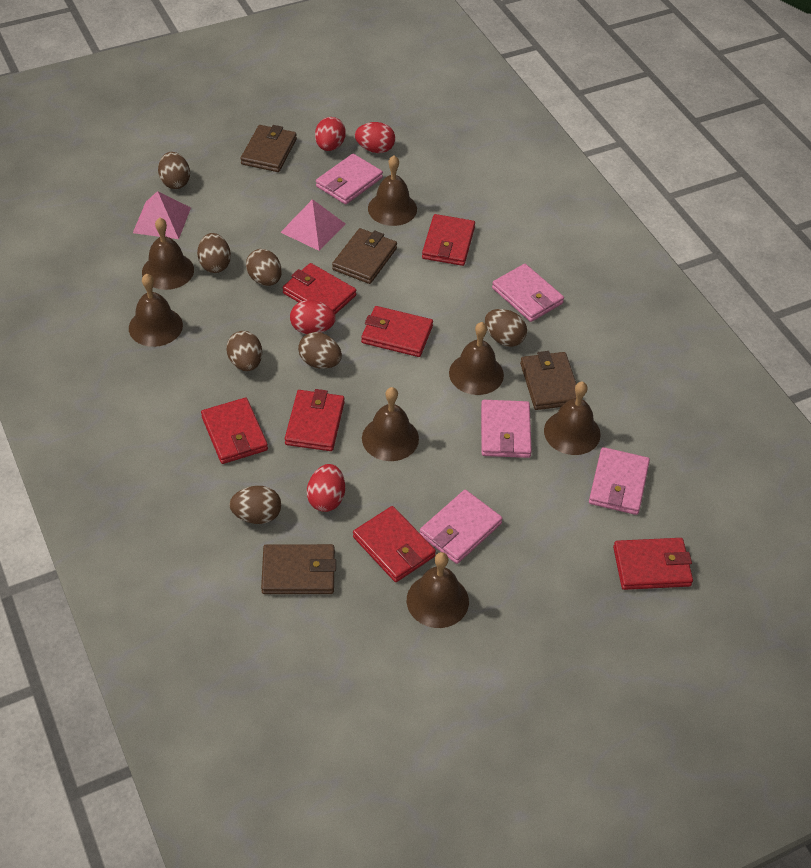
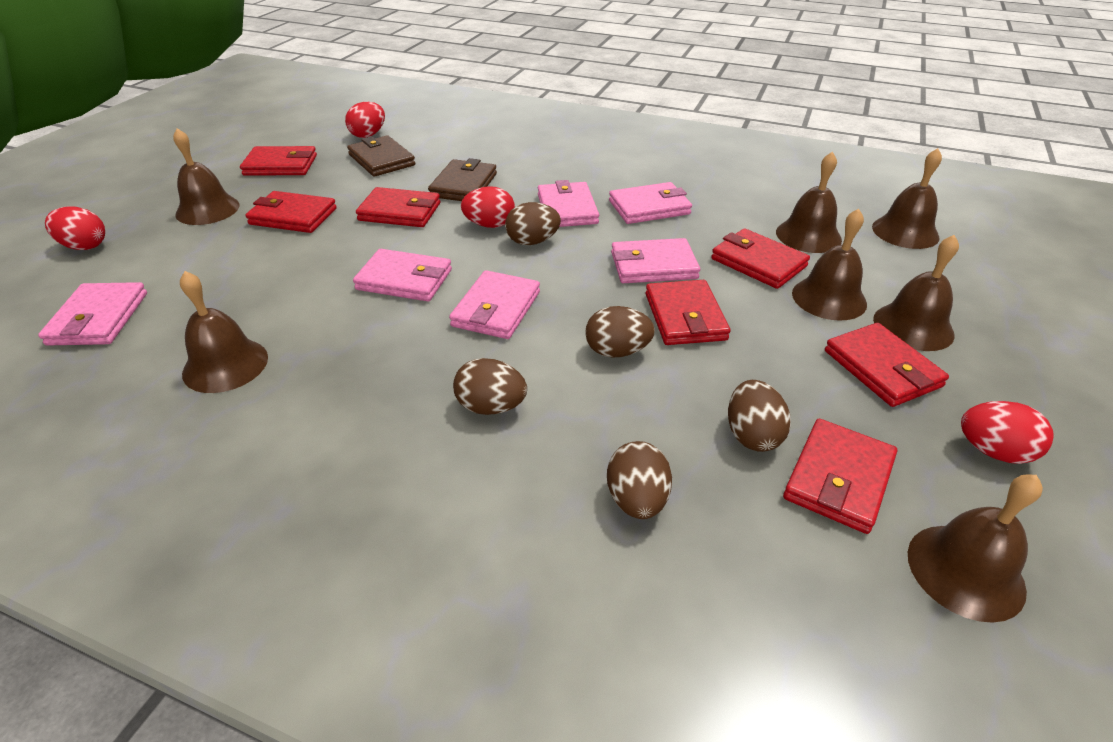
brown egg: [158,152,190,189] [197,233,231,273] [226,331,262,371] [229,486,281,524] [246,249,282,286] [298,332,342,369] [485,309,527,347] = 7 -> [453,358,527,415] [505,202,561,245] [585,306,655,358] [607,441,672,519] [728,380,791,452] = 5
brown wallet: [240,125,297,172] [261,544,336,594] [332,228,397,284] [520,351,576,410] = 4 -> [347,135,415,177] [428,158,497,201] = 2
pink pyramid: [133,191,191,239] [280,199,346,251] = 2 -> none = 0
pink wallet: [316,154,383,205] [420,490,503,564] [481,400,532,458] [492,264,564,322] [589,447,650,515] = 5 -> [38,282,147,346] [353,249,452,301] [449,270,540,339] [538,180,599,227] [609,182,692,224] [611,238,700,283] = 6

